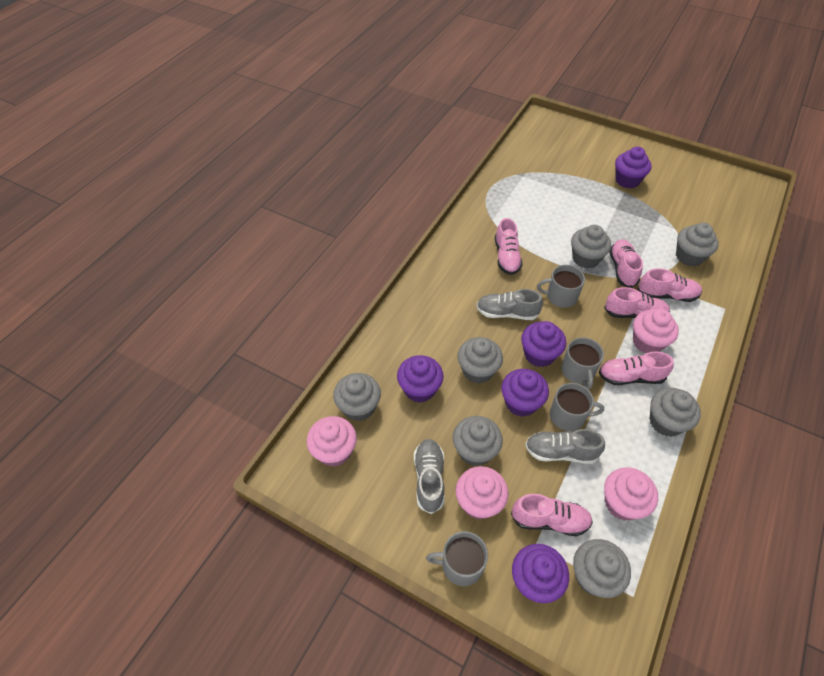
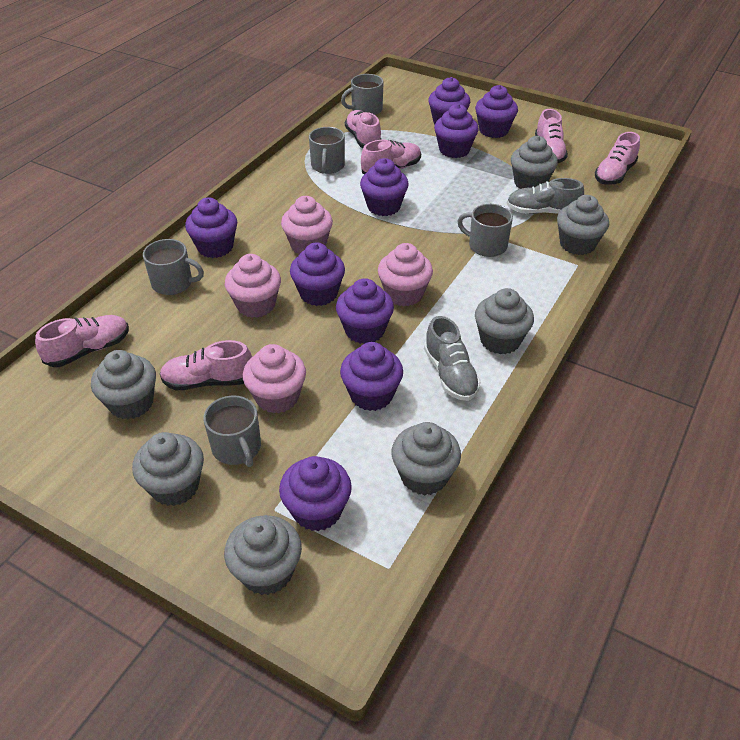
grey mug: [426,531,488,586] [537,265,585,308] [550,383,604,431] [561,337,604,389] = 4 -> [143,239,204,295] [203,395,261,467] [309,127,345,174] [341,74,384,115] [457,204,513,257] = 5
grey shoe: [414,439,444,514] [476,289,543,320] [525,429,605,464] = 3 -> [424,316,481,401] [507,178,584,214] = 2
purple cupcake: [397,355,444,403] [501,369,549,417] [512,544,569,603] [521,321,566,367] [615,147,652,188] = 5 -> [185,197,237,258] [279,456,352,531] [290,242,345,306] [336,278,394,344] [340,342,403,411] [360,158,409,216] [428,77,470,124] [434,104,479,158] [475,85,518,138] = 9

